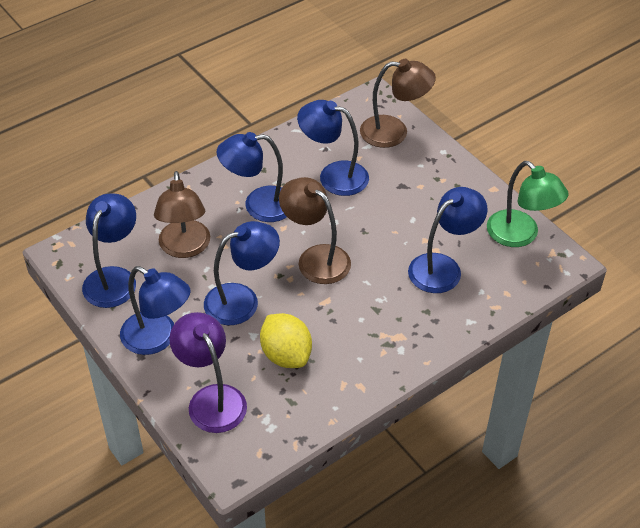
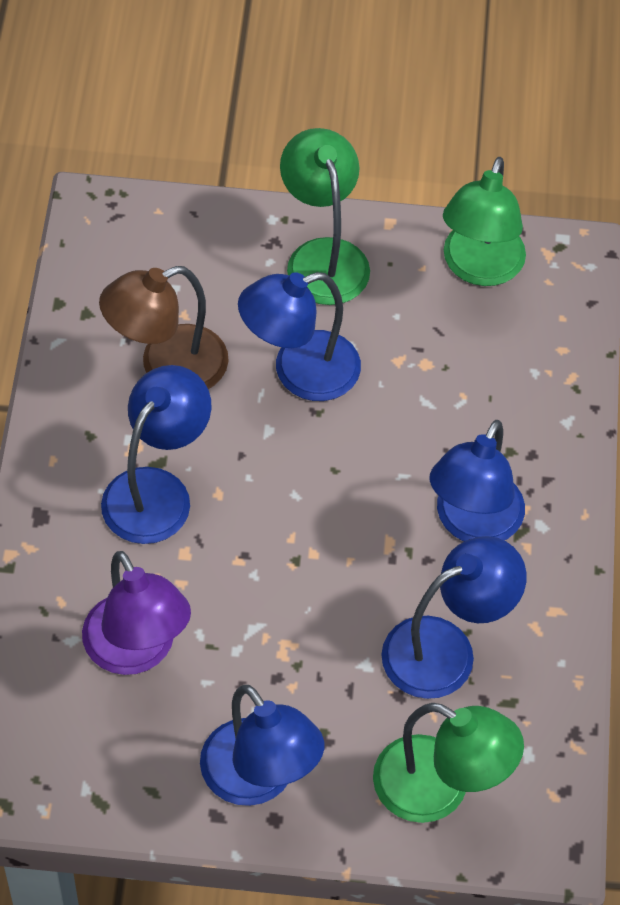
blue lamp: [82,193,136,308] [120,266,191,355] [204,221,280,325] [217,132,287,222] [297,100,369,196] [408,187,487,293] = 6 -> [101,365,212,544] [200,685,324,806] [238,272,361,401] [381,536,526,699] [430,420,525,542] = 5
brown lamp: [154,171,210,258] [279,177,351,284] [360,59,436,148] = 3 -> [99,266,228,389] = 1
green lamp: [487,161,569,247] = 1 -> [280,128,370,305] [373,703,524,823] [443,157,526,286] = 3
yellow lemon: [260,313,312,368] = 1 -> none = 0

